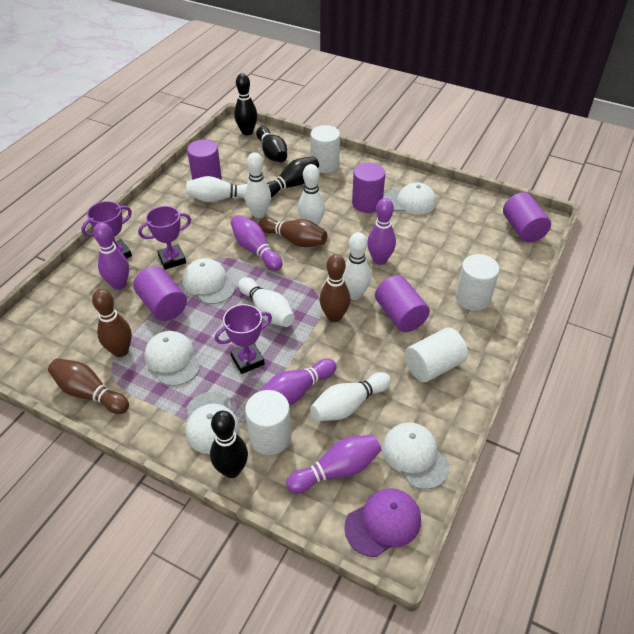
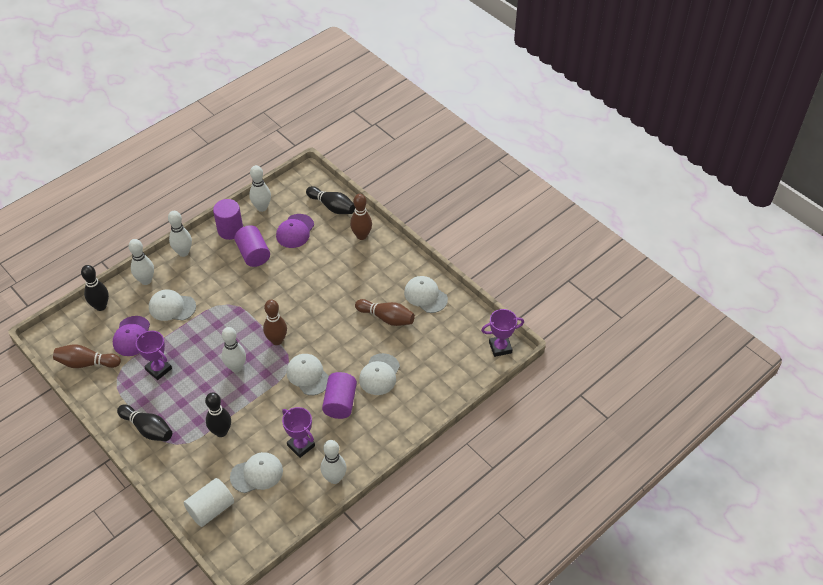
purple bowling pin: [93,222,129,290] [231,215,282,271] [260,358,337,406] [286,435,382,494] [367,198,396,265] = 5 -> none = 0
purple cap: [344,488,421,557] = 1 -> [113,316,150,356] [276,214,314,248] = 2
purple cylinder: [133,266,187,321] [187,140,222,180] [352,163,385,213] [375,275,430,332] [503,192,551,243] = 5 -> [213,199,243,240] [234,225,270,267] [322,372,357,419] = 3
white bowling pin: [186,176,247,202] [238,277,295,327] [244,152,271,218] [298,164,325,225] [310,372,391,421] [343,232,371,300] = 6 -> [129,239,154,285] [168,211,192,257] [222,327,246,372] [249,165,271,212] [321,440,347,484] = 5
white cylinder: [245,390,291,455] [310,125,340,173] [405,327,468,382] [455,254,500,311] = 4 -> [184,478,234,527] = 1

